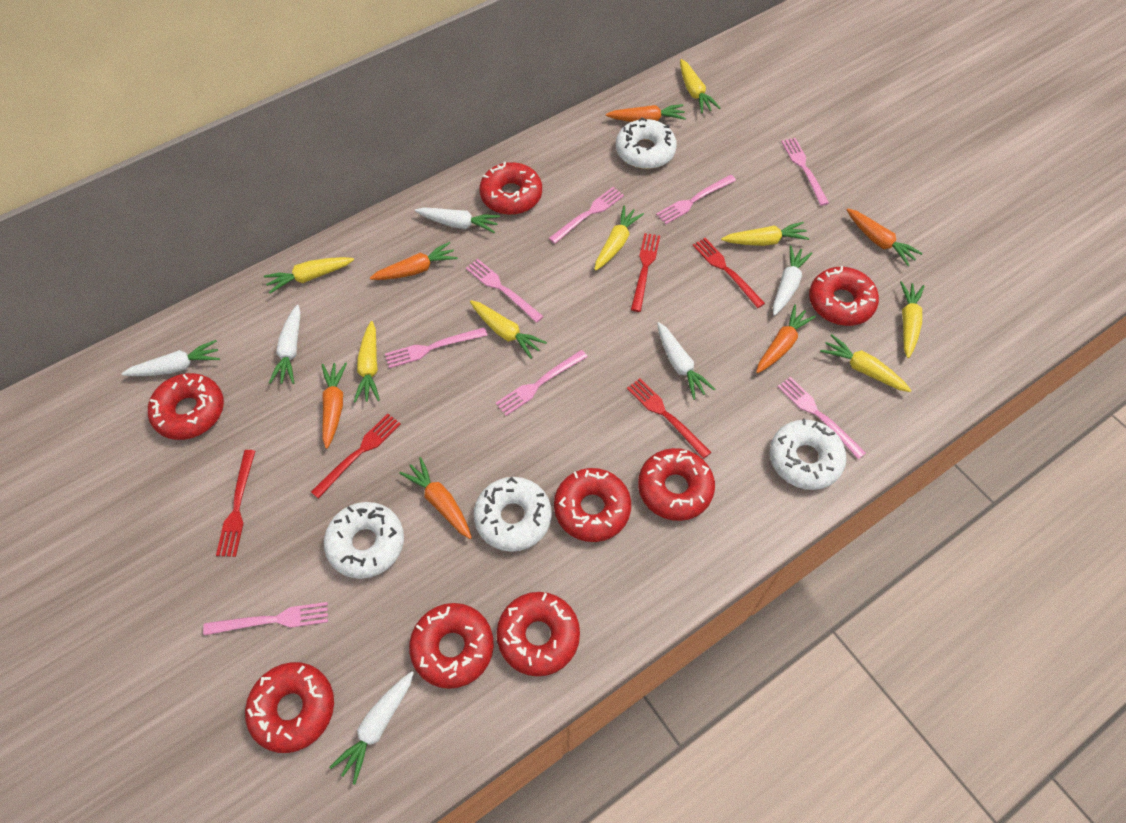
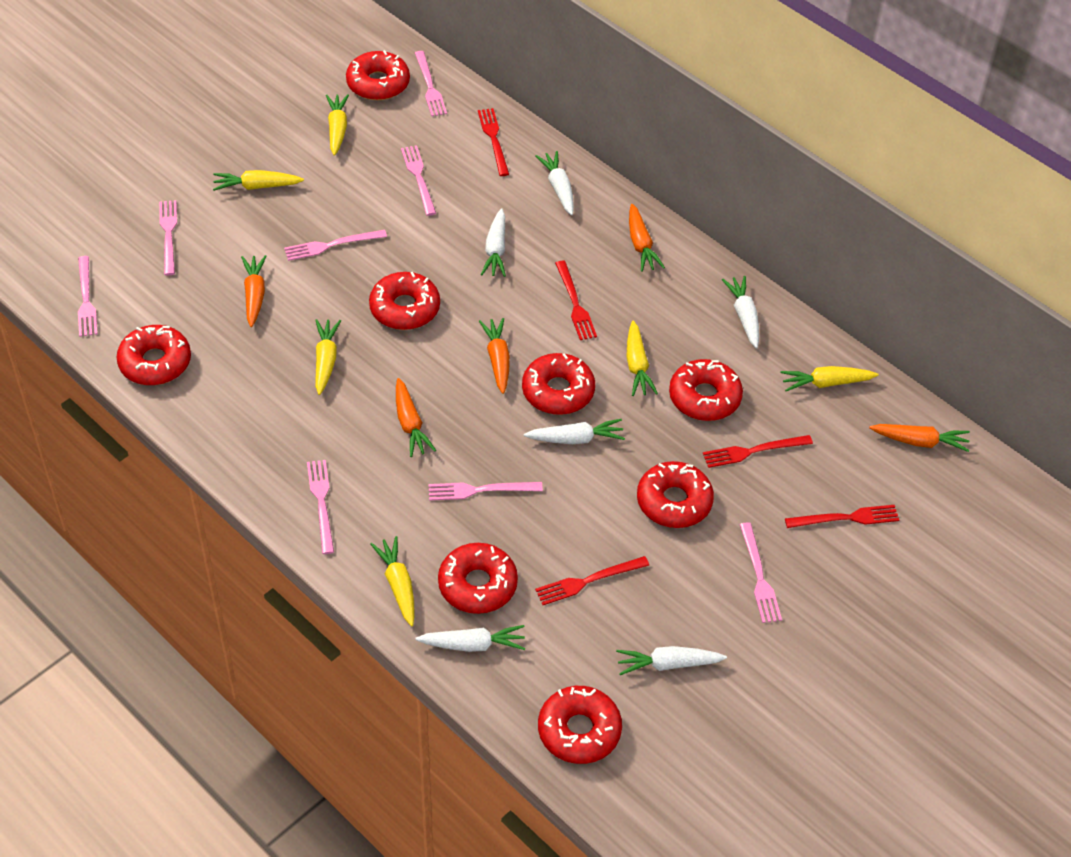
orange carrot: [322,362,347,449] [370,242,458,280] [399,457,472,539] [606,104,686,122] [756,305,816,373] [847,208,923,266] = 6 -> [241,255,266,327] [396,378,436,457] [479,318,510,394] [629,204,665,272] [869,424,970,452] = 5
white donut: [324,502,404,579] [474,477,552,552] [616,117,677,169] [770,419,847,490] = 4 -> none = 0
yellow carrot: [264,257,354,294] [354,321,380,403] [470,300,547,359] [594,206,644,271] [680,59,720,114] [721,222,809,246] [820,334,912,392] [900,281,925,358] = 8 -> [213,170,304,191] [315,319,341,395] [326,94,349,156] [370,536,415,627] [626,320,658,396] [781,366,879,391] = 6

